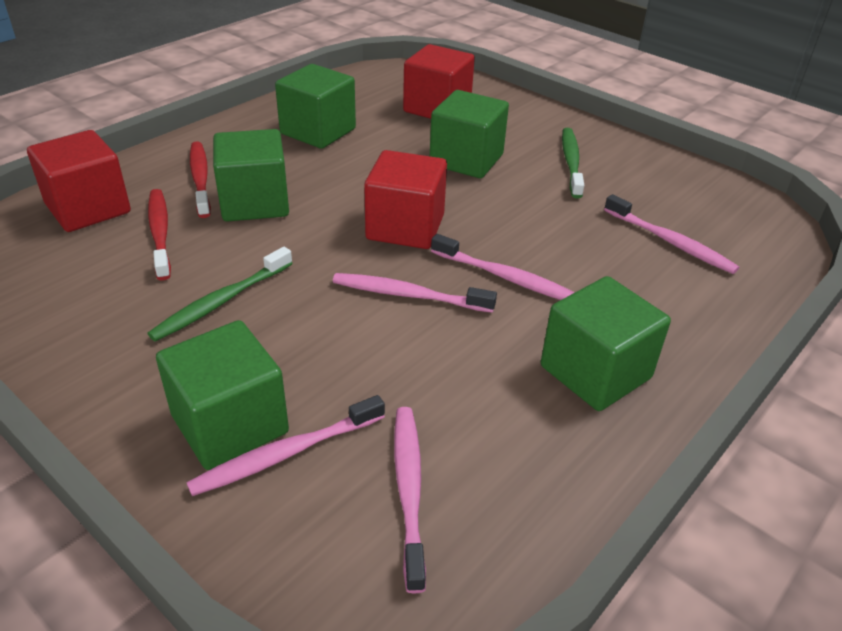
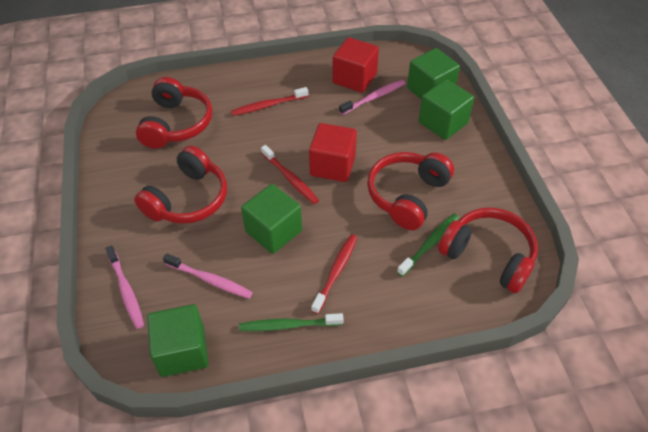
green cube: [156,320,289,470] [213,129,289,222] [275,64,356,149] [430,90,509,178] [541,276,671,411] = 5 -> [147,304,209,377] [241,184,302,254] [407,48,460,100] [419,79,474,140] = 4
pink toothbrush: [186,395,385,496] [333,273,497,313] [394,407,426,593] [431,234,575,300] [604,194,739,274] = 5 -> [106,245,144,329] [163,253,253,299] [339,80,406,115] = 3
red cube: [27,130,131,232] [364,150,447,249] [403,44,475,119] = 3 -> [309,123,357,182] [333,37,379,93] = 2
red headphones: none = 0 -> [134,145,227,224] [136,77,212,149] [367,152,454,230] [438,208,538,293] = 4
red toothbrush: [148,189,171,281] [190,141,211,218] = 2 -> [231,87,308,116] [261,145,319,204] [311,234,358,314] = 3

